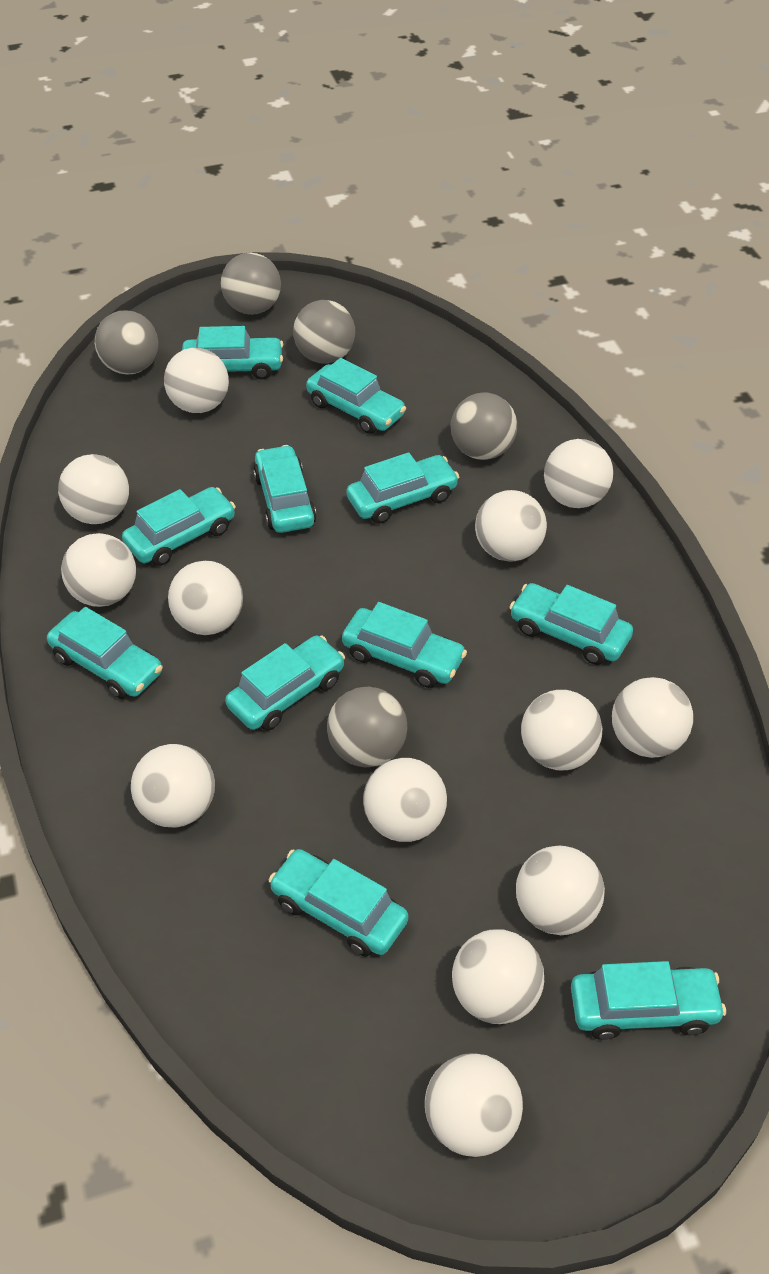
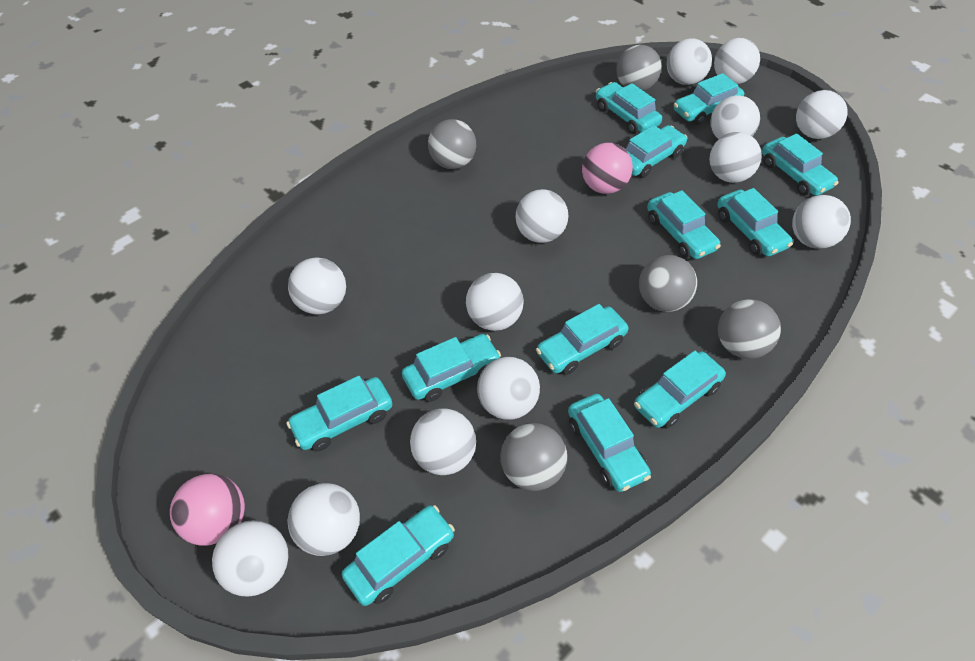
pink ball: none = 0 -> [170,474,245,546] [582,143,633,194] = 2
turquoise car: [47,607,163,699] [122,487,236,566] [182,326,283,379] [225,635,345,731] [253,445,316,533] [269,849,408,957] [306,358,406,434] [342,602,467,688] [346,452,459,524] [509,583,633,665] [571,961,726,1040] = 11 -> [286,376,392,452] [342,505,455,606] [402,334,501,402] [536,304,629,375] [568,394,651,492] [596,82,662,134] [625,125,688,178] [634,351,726,428] [647,190,721,259] [674,73,744,125] [717,188,793,256] [762,134,839,196] = 12

